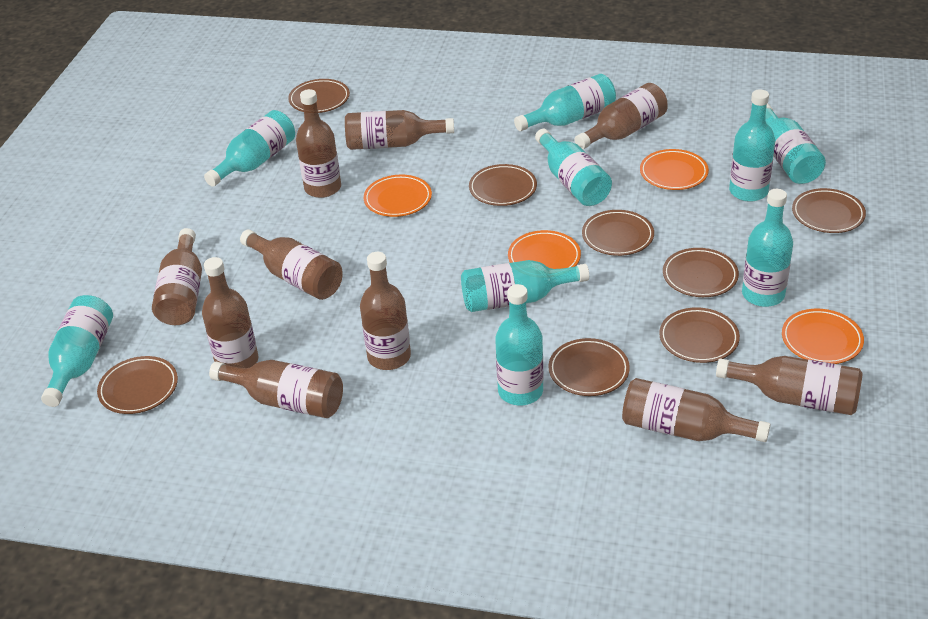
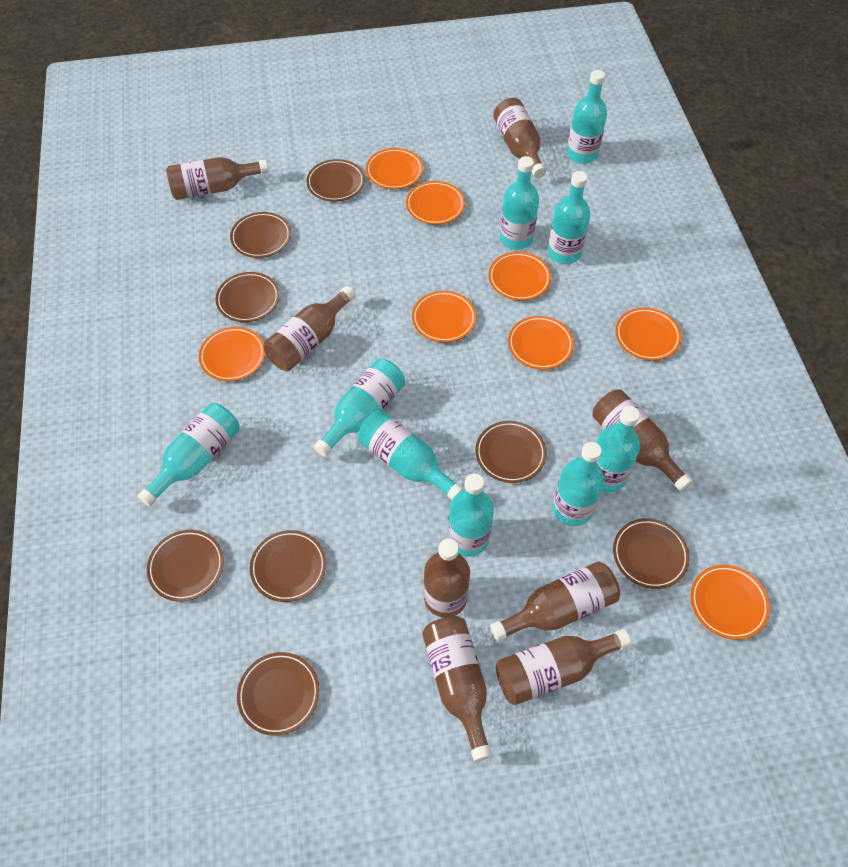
brown bottle: [152,228,202,325] [202,257,258,368] [209,360,343,418] [240,230,342,300] [296,89,341,198] [345,110,454,150] [360,252,411,370] [575,83,668,149] [622,378,770,442] [716,356,863,415] = 10 -> [166,157,269,200] [264,286,356,371] [422,616,493,762] [424,539,470,618] [490,561,620,642] [493,98,546,178] [496,629,631,705] [593,390,693,492] = 8
orange plate: [364,175,432,217] [508,230,581,269] [640,149,709,190] [782,309,864,364] = 4 -> [199,327,265,381] [366,148,423,189] [406,181,465,225] [412,291,476,343] [488,252,551,301] [508,316,574,370] [615,307,682,361] [690,565,770,640] = 8

